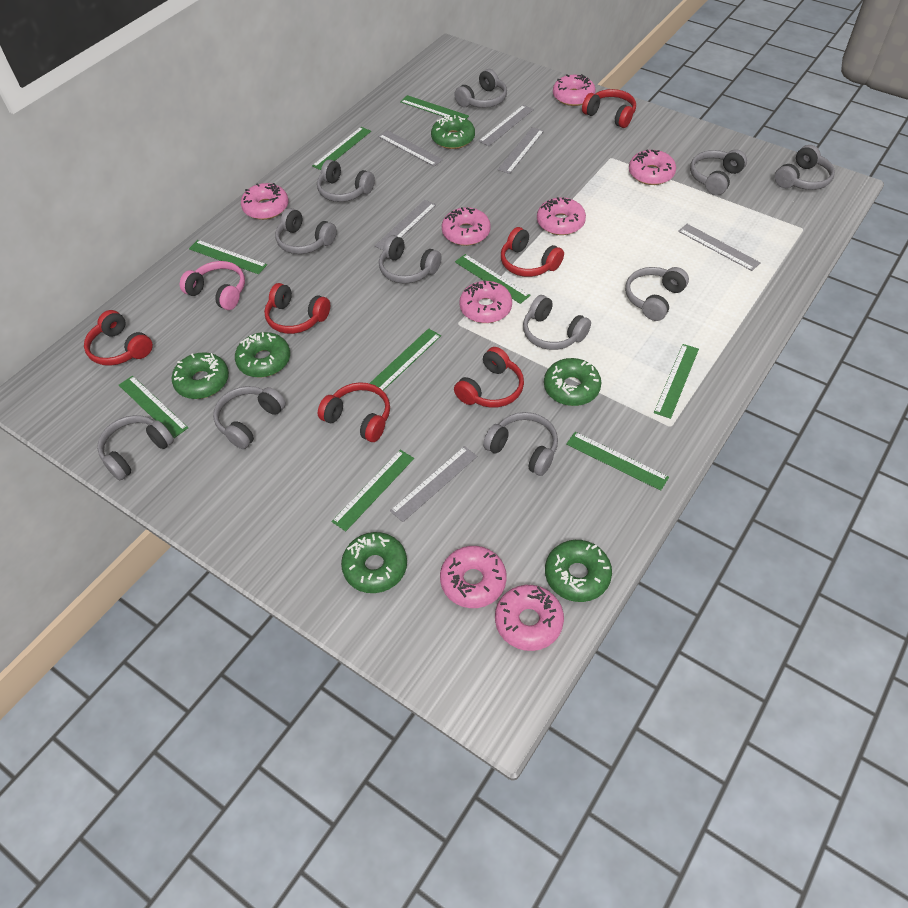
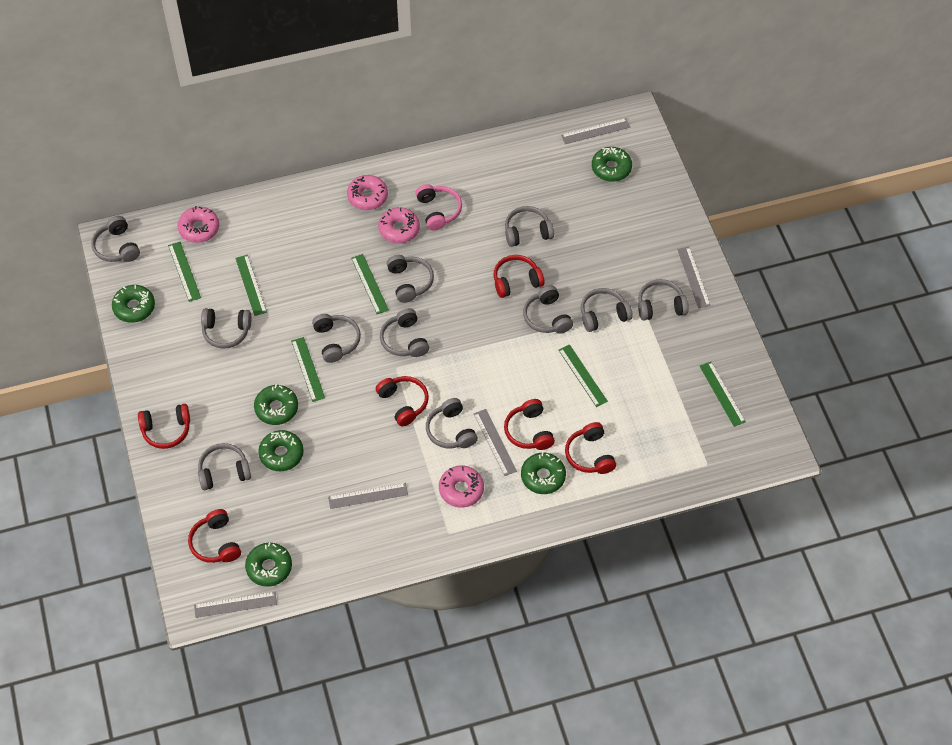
green ruler: [119,376,188,438] [189,240,267,274] [312,127,371,170] [331,450,414,531] [369,328,441,391] [400,95,469,119] [455,254,531,304] [566,432,669,491] [654,344,699,419] = 9 -> [168,242,201,302] [235,255,267,316] [291,337,325,402] [351,254,389,314] [559,344,608,407] [700,362,746,427] = 6
grey ruler: [375,200,436,250] [378,130,443,166] [390,446,477,522] [478,105,534,146] [498,127,544,174] [678,224,761,271] = 6 -> [194,592,277,618] [328,483,408,509] [474,409,517,476] [561,118,630,144] [677,247,711,308] = 5
pink donut: [241,183,289,220] [440,546,507,608] [442,207,491,246] [459,281,512,323] [495,585,564,651] [537,197,586,235] [553,74,596,106] [629,149,676,185] = 8 -> [177,206,219,243] [347,175,388,210] [378,207,420,243] [439,466,484,508] = 4

